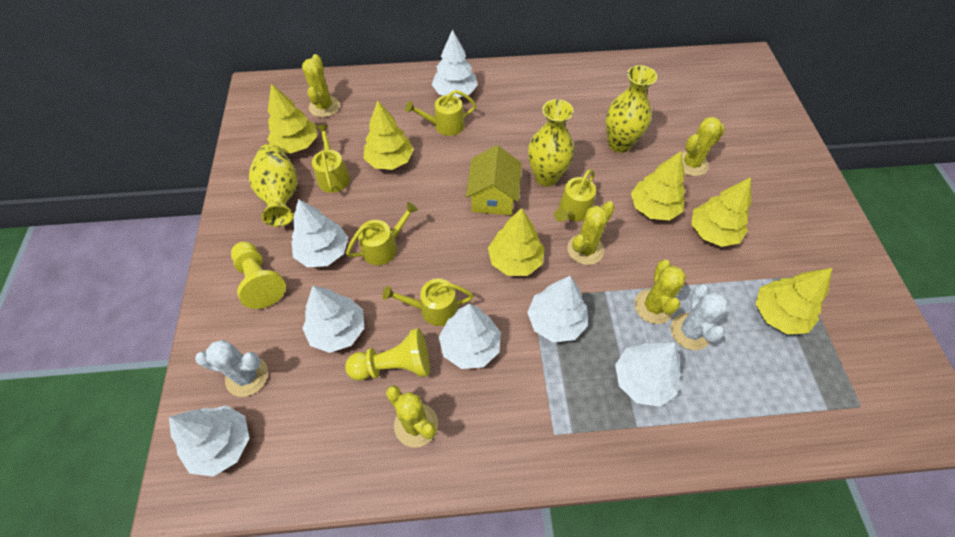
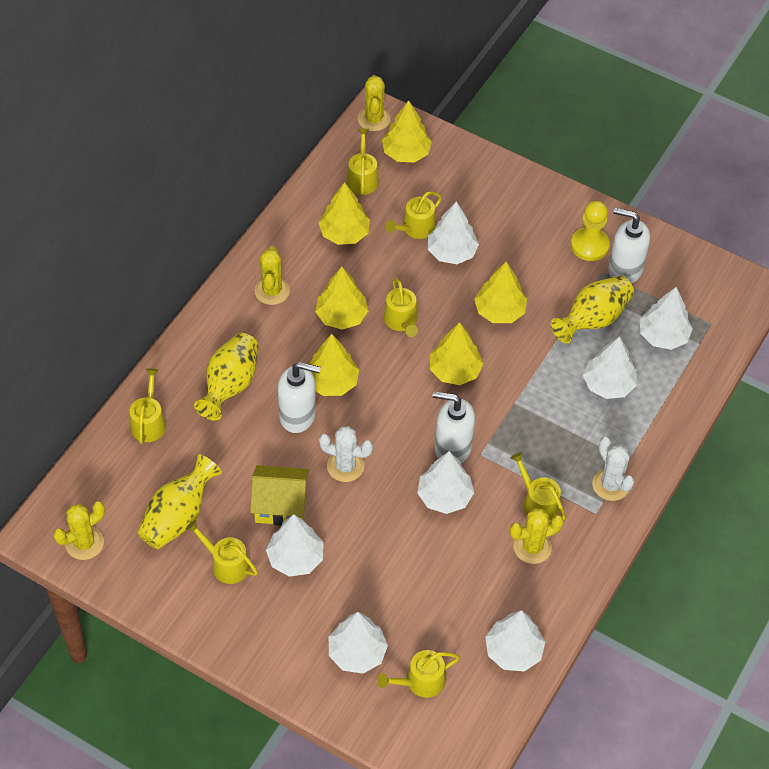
white soap dispenser: none = 0 -> [278,362,321,433] [433,391,475,463] [608,208,650,284] = 3
yellow cactus: [302,54,340,117] [386,385,438,448] [567,201,615,265] [634,260,686,324] [681,117,725,176] = 5 -> [53,501,105,560] [255,246,290,305] [358,75,391,131] [510,508,564,564] = 4
yellow pawn: [231,242,286,309] [345,328,430,381] = 2 -> [571,201,610,261] = 1
yellow watering can: [312,125,350,193] [346,202,418,265] [383,279,474,326] [405,90,476,136] [554,169,596,222] = 5 -> [129,368,166,444] [186,520,258,584] [347,129,379,195] [377,650,460,698] [384,278,418,337] [385,191,442,239] [510,452,566,522] = 7

